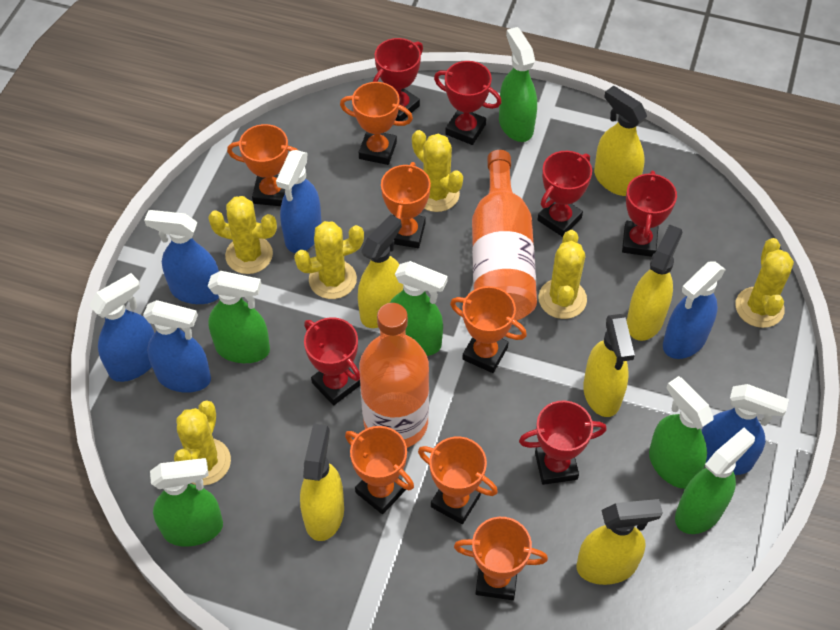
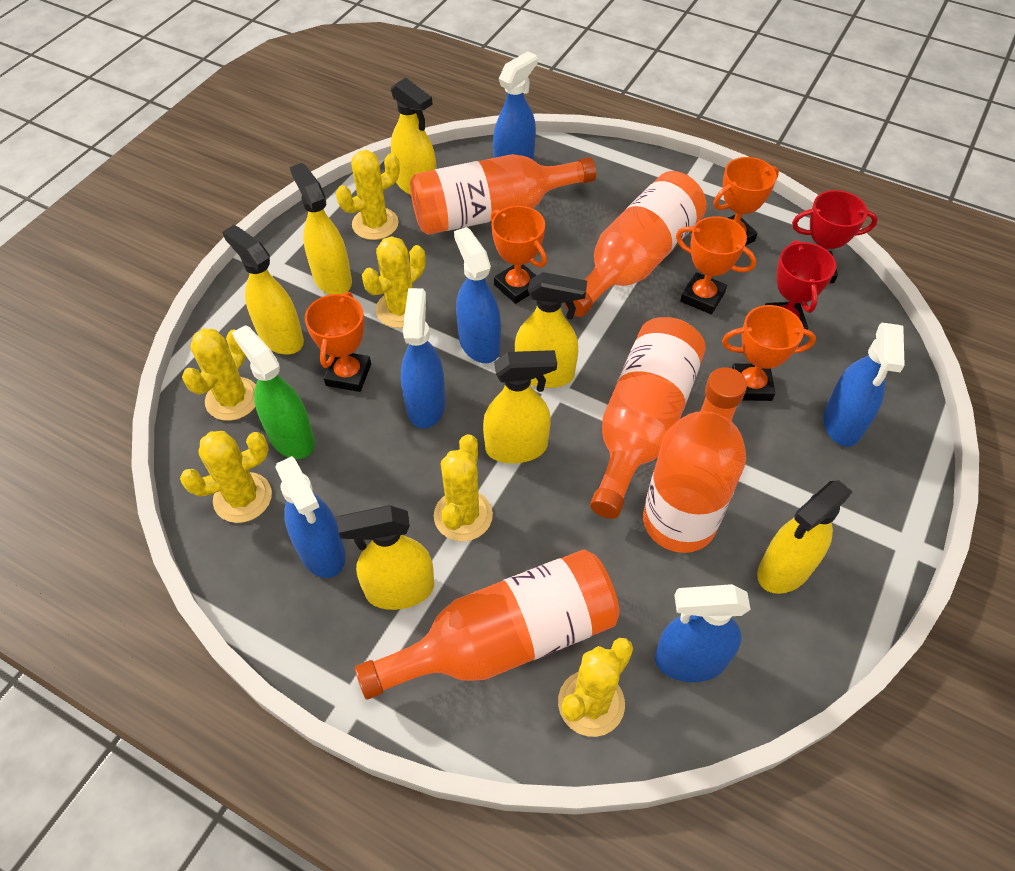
green spray bottle: [150,458,223,547] [208,271,270,363] [390,261,448,356] [499,27,537,142] [649,376,714,489] [675,428,755,534] = 6 -> [232,325,315,459] = 1
orange bottle: [359,303,429,448] [472,150,537,320] = 2 -> [355,550,619,700] [410,154,596,235] [564,171,707,317] [590,317,706,519] [643,367,747,553] = 5
orange trophy: [227,124,299,206] [340,82,413,165] [345,426,414,514] [381,162,431,248] [418,436,498,524] [450,286,527,373] [454,517,548,600] = 7 -> [305,292,371,392] [491,206,547,304] [676,216,756,314] [714,157,779,246] [722,305,816,401] = 5
red trophy: [304,317,360,405] [373,38,423,121] [434,61,502,145] [519,401,607,485] [538,151,592,237] [622,171,677,257] = 6 -> [765,240,836,336] [792,190,878,283] = 2
yellow spray bottle: [300,424,344,541] [358,214,403,328] [576,499,663,585] [583,314,635,417] [594,86,647,196] [627,224,682,341] = 6 -> [222,225,304,355] [290,163,352,294] [337,505,434,610] [391,78,437,195] [483,350,557,463] [515,272,587,388] [757,480,853,594] = 7

